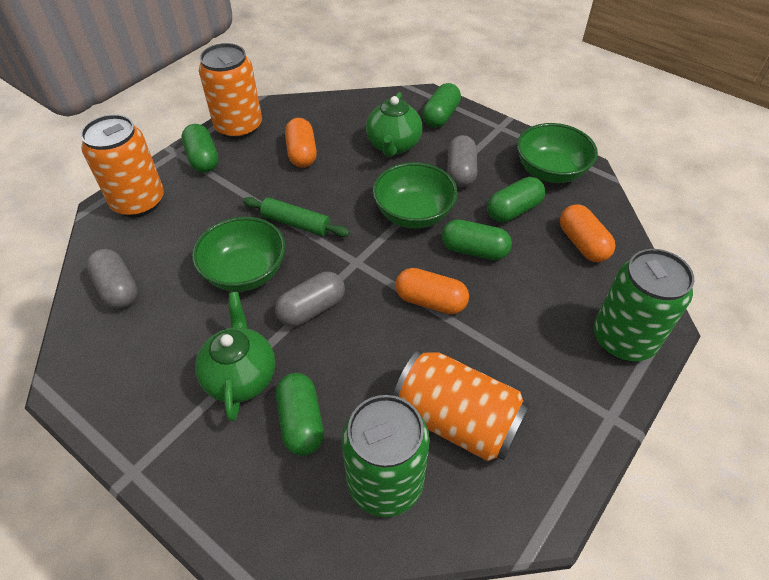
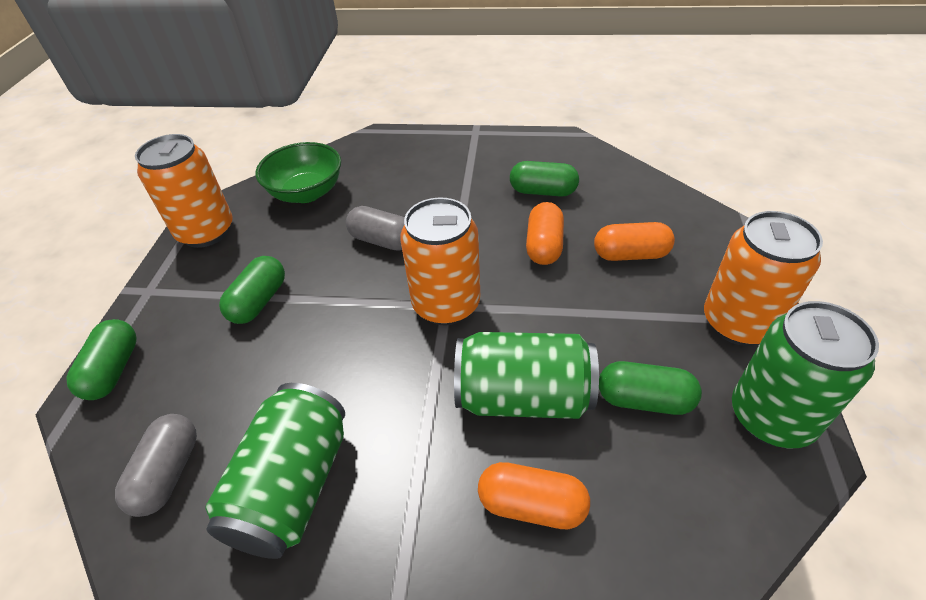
green bowl: [192,217,286,292] [373,162,458,229] [517,123,598,183] = 3 -> [255,142,341,203] = 1
green can: [342,395,430,517] [594,249,694,361] = 2 -> [205,383,345,559] [454,332,599,419] [732,301,879,448] = 3
green capsule: [182,124,219,173] [276,373,324,456] [422,83,461,128] [442,220,512,260] [487,177,545,222] = 5 -> [66,319,136,400] [219,256,285,324] [510,161,579,197] [599,361,702,415] = 4
green rolling pin: [243,197,350,237] = 1 -> none = 0
green teapot: [195,292,276,422] [366,92,422,157] = 2 -> none = 0
grey capsule: [86,249,138,309] [275,272,345,327] [447,135,478,187] = 3 -> [115,414,197,517] [346,206,405,251] = 2

